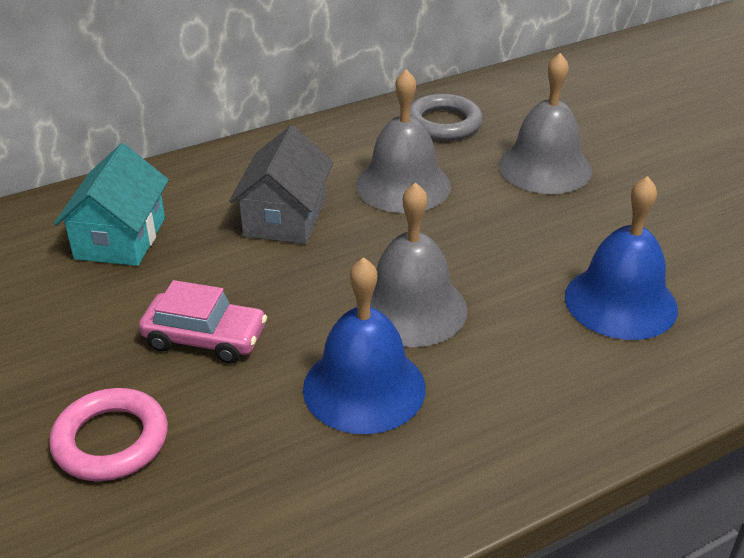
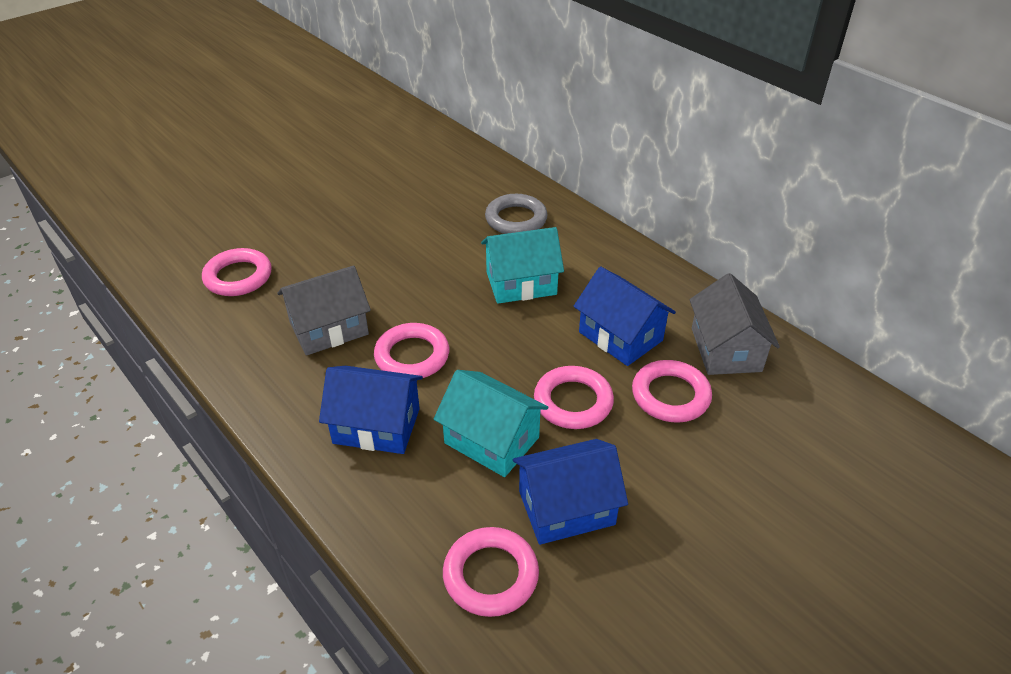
blue bell: [303,257,426,434] [565,176,678,340] = 2 -> none = 0
blue house: none = 0 -> [319,366,423,454] [513,439,628,545] [574,267,676,366] = 3
grey bell: [355,182,468,347] [356,69,451,213] [498,53,592,194] = 3 -> none = 0
grey house: [229,125,334,244] = 1 -> [277,265,371,356] [690,273,780,375] = 2
pink car: [139,280,267,363] = 1 -> none = 0
pink ring: [49,388,168,481] = 1 -> [202,248,272,296] [374,323,449,378] [443,527,539,617] [534,366,614,429] [632,360,712,423] = 5
turquoise house: [54,143,169,266] = 1 -> [434,370,549,477] [481,227,564,304] = 2

